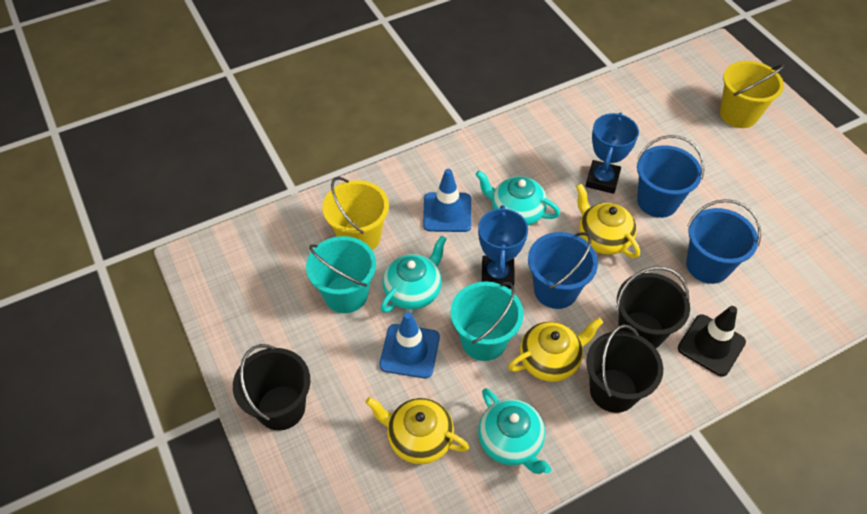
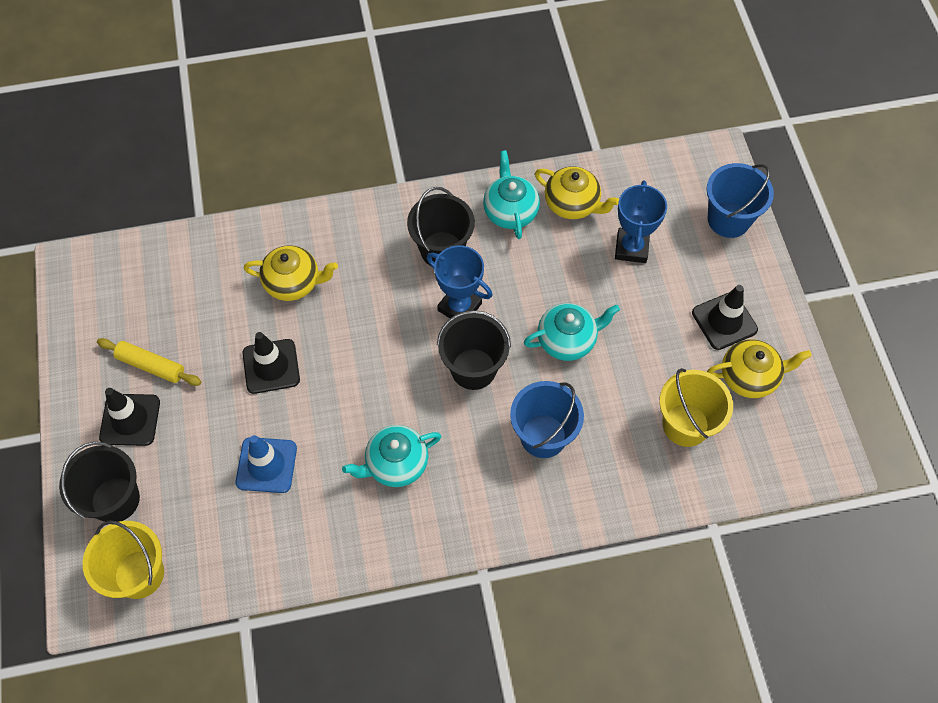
black traffic cone: [678,306,746,377] = 1 -> [99,388,160,446] [242,332,300,394] [692,285,758,350] = 3
blue bucket: [528,232,598,309] [636,135,704,218] [686,199,761,284] = 3 -> [510,381,584,458] [707,163,774,238] = 2
blue traffic cone: [379,312,440,379] [423,169,471,232] = 2 -> [236,435,297,493] = 1
turquoise bucket: [306,236,376,313] [451,282,523,361] = 2 -> none = 0
yellow rolling pin: none = 0 -> [97,338,202,386] = 1

